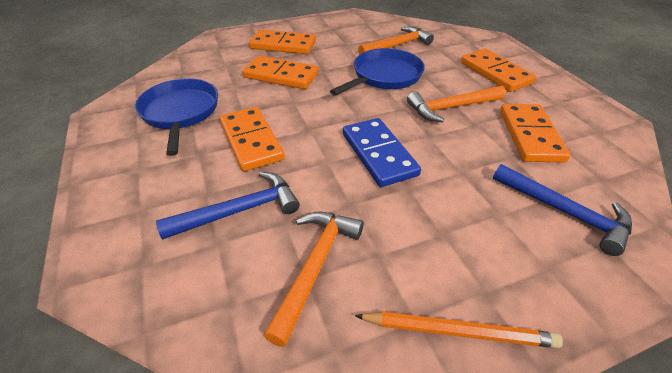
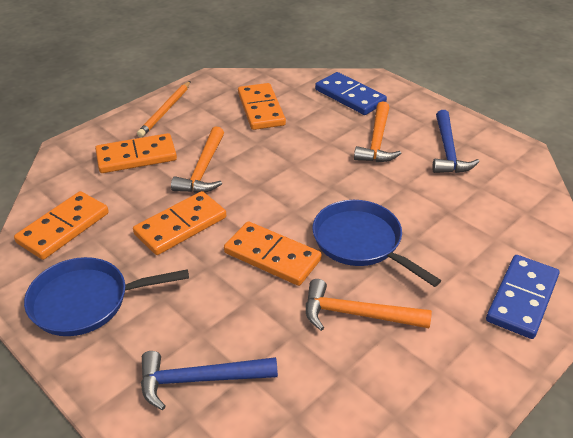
blue domino: [343,118,421,187] = 1 -> [315,72,387,115] [486,255,559,339] = 2

